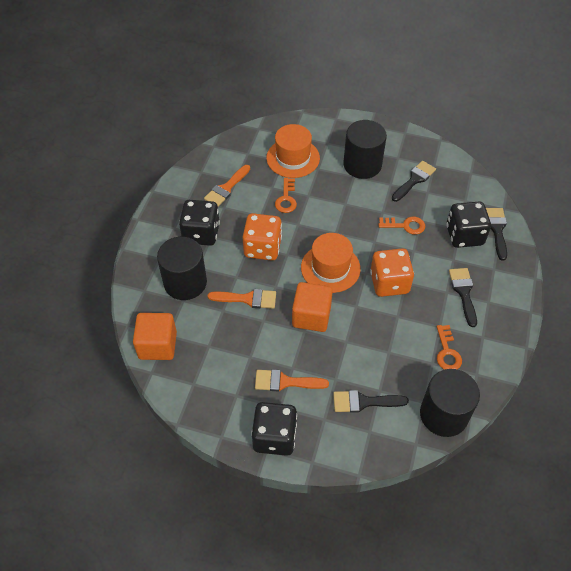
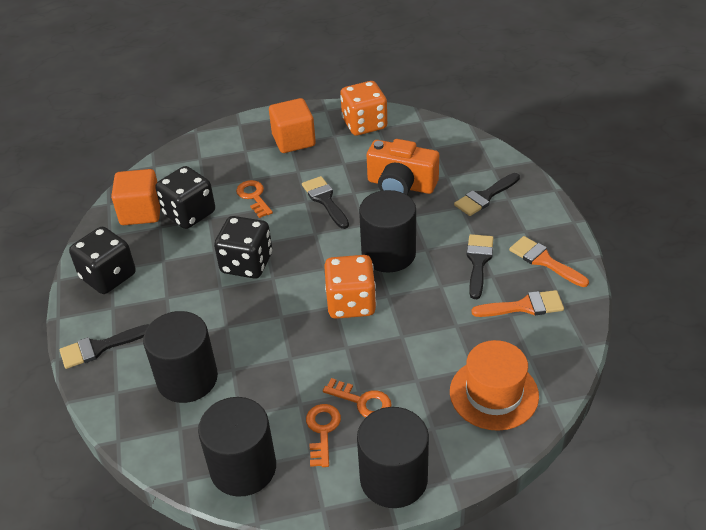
black cylinder: [157,237,207,300] [343,120,387,179] [420,369,480,437] = 3 -> [143,311,218,403] [198,397,276,497] [357,407,429,508] [359,190,416,273] = 4
orange brush: [204,165,250,206] [208,289,276,309] [255,370,329,392] = 3 -> [471,290,564,317] [509,236,589,287] = 2
orange camera: none = 0 -> [367,139,439,195] = 1
orange hat: [266,124,320,178] [301,233,361,293] = 2 -> [450,340,539,431] = 1

